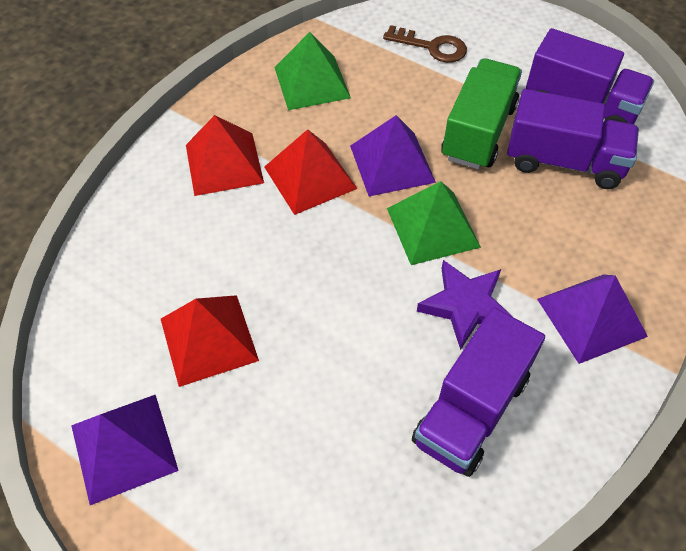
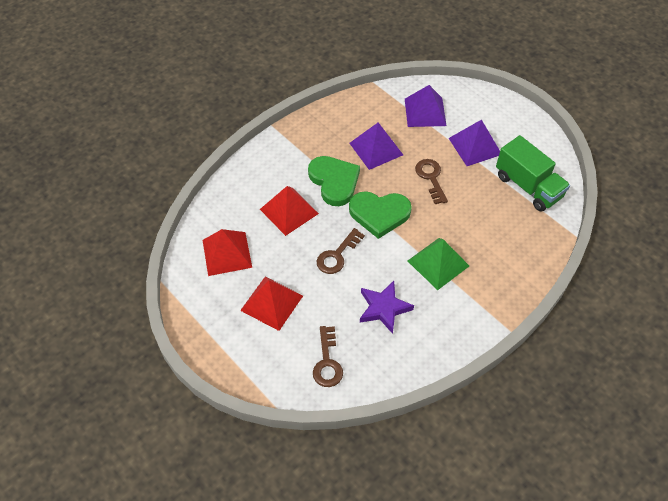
brown key: [383,25,467,63] = 1 -> [313,326,343,387] [316,228,365,274] [415,159,448,204] = 3
green heart: none = 0 -> [308,156,360,206] [349,191,412,239] = 2
green pyramid: [274,32,351,110] [387,181,481,265] = 2 -> [408,238,469,290] = 1
purple truck: [412,307,545,477] [507,89,639,189] [526,28,654,124] = 3 -> none = 0

